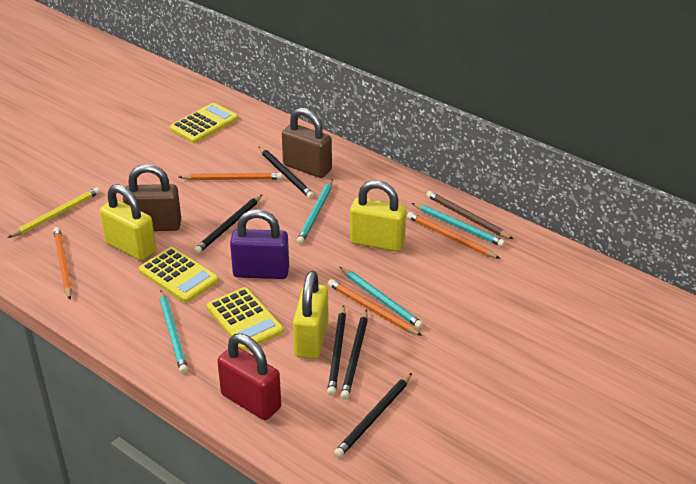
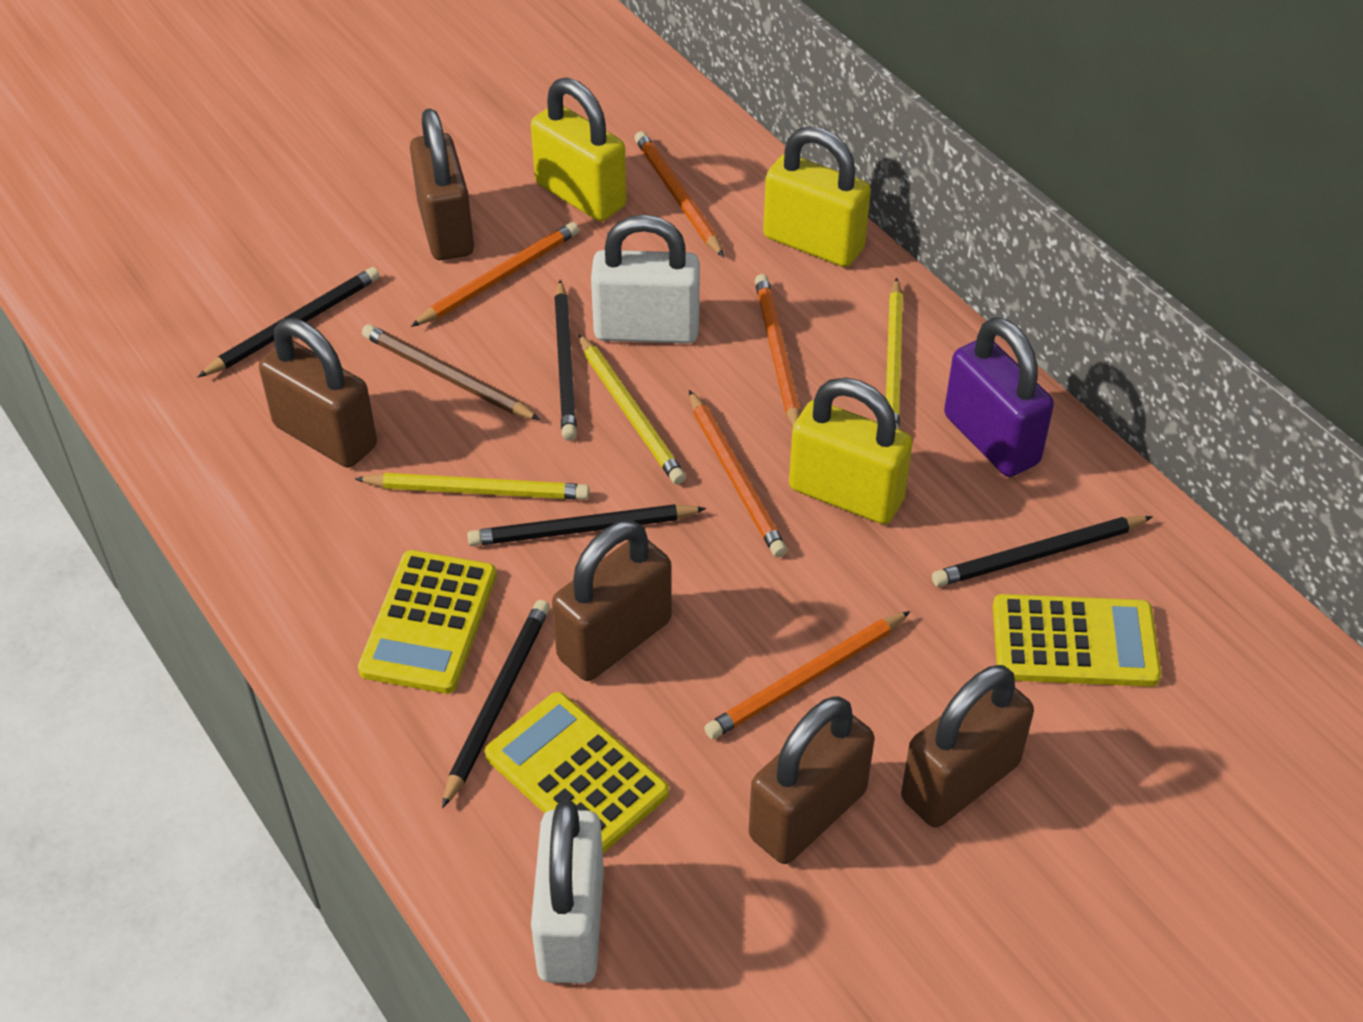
brown padlock: [123,164,181,231] [282,108,332,178] = 2 -> [259,318,377,468] [410,108,474,260] [552,520,672,681] [749,696,875,864] [901,665,1034,828] = 5
orange pencil: [53,227,72,300] [179,173,282,180] [328,279,422,336] [407,212,500,259] = 4 -> [411,222,579,327] [635,131,724,257] [689,390,787,558] [704,611,911,739] [755,274,801,426] = 5
red padlock: [217,333,281,420] = 1 -> none = 0
turquoise pencil: [160,290,188,374] [297,179,333,244] [340,267,423,329] [412,203,505,247] = 4 -> none = 0
white padlock: none = 0 -> [531,800,604,984] [591,215,700,343] = 2
yellow pencil: [8,187,100,238] = 1 -> [355,473,589,500] [578,334,686,485] [886,278,903,430] = 3

